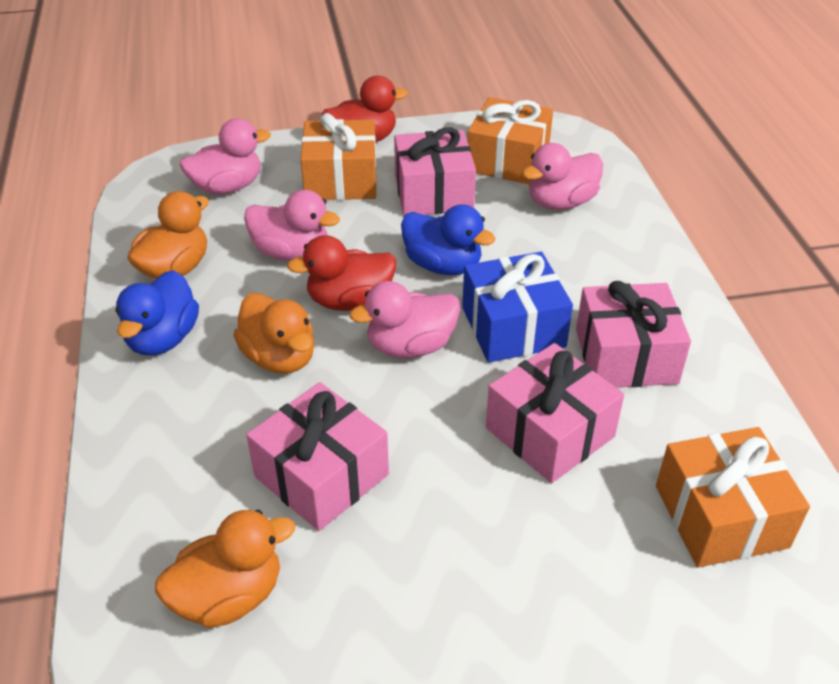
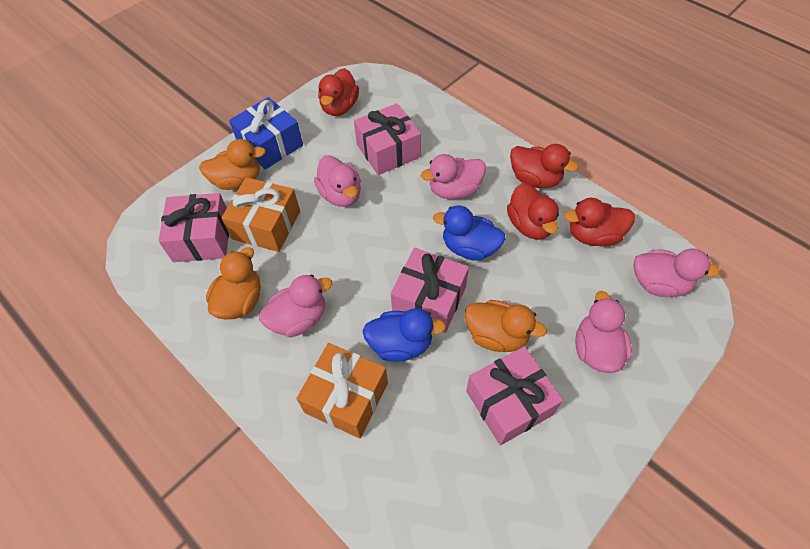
orange gift: [300,113,377,200] [467,97,553,185] [656,427,810,568] = 3 -> [221,177,300,252] [296,343,388,438] = 2
pink duck: [180,119,271,195] [244,190,340,261] [349,281,460,358] [522,143,603,210] = 4 -> [259,274,332,337] [314,155,361,207] [421,154,486,199] [575,291,632,373] [634,248,720,297] = 5
red duck: [287,235,396,311] [322,76,408,142] = 2 -> [318,68,359,116] [507,183,559,240] [510,144,578,188] [564,198,635,246] = 4

